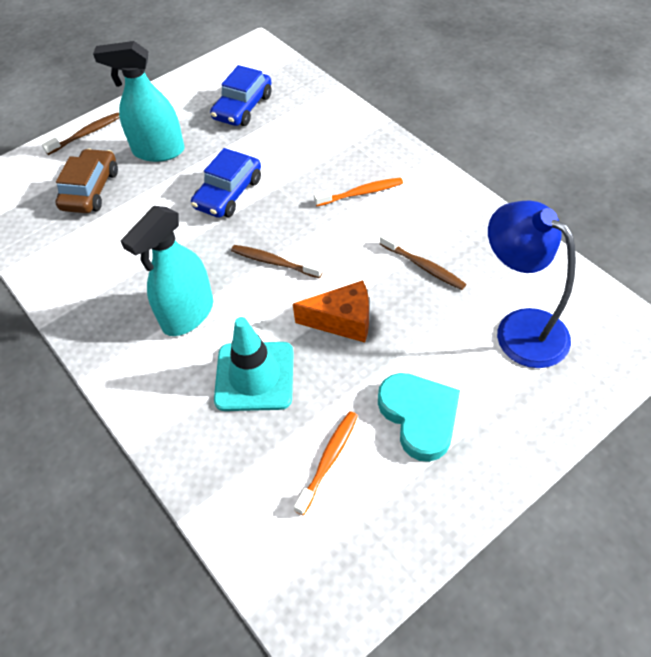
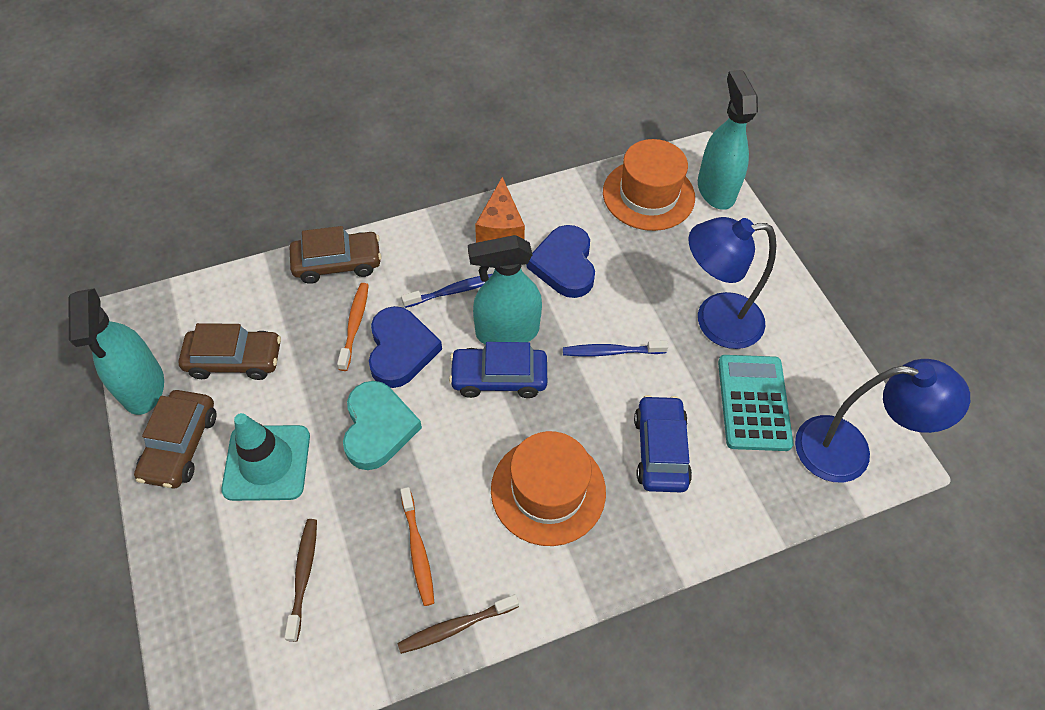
blue heart: none = 0 -> [369,306,442,388] [526,225,595,298] = 2
blue lamp: [488,201,576,368] = 1 -> [688,217,776,349] [795,359,970,482] = 2
blue toothbrush: none = 0 -> [401,274,492,308] [563,340,668,356] = 2
brown car: [55,148,118,213] = 1 -> [134,390,216,489] [179,323,281,380] [290,226,382,284] = 3
brown toothbrush: [42,112,120,155] [231,245,323,278] [380,233,466,290] = 3 -> [284,519,317,642] [398,595,519,654] = 2
orange hat: none = 0 -> [491,431,606,546] [603,139,695,231] = 2
turquoise calculator: none = 0 -> [718,355,793,451] = 1
turquoise spray bottle: [93,41,184,162] [121,206,213,336] = 2 -> [68,288,164,415] [468,235,542,345] [698,70,758,210] = 3

